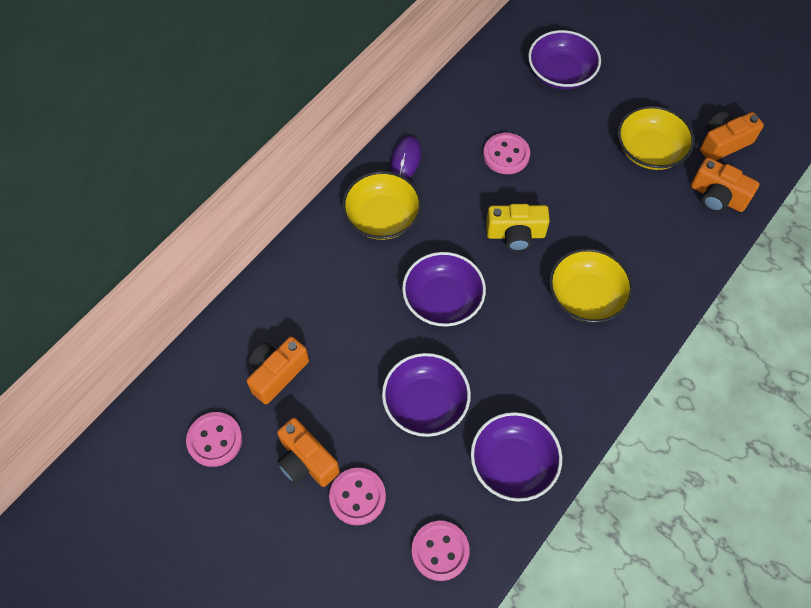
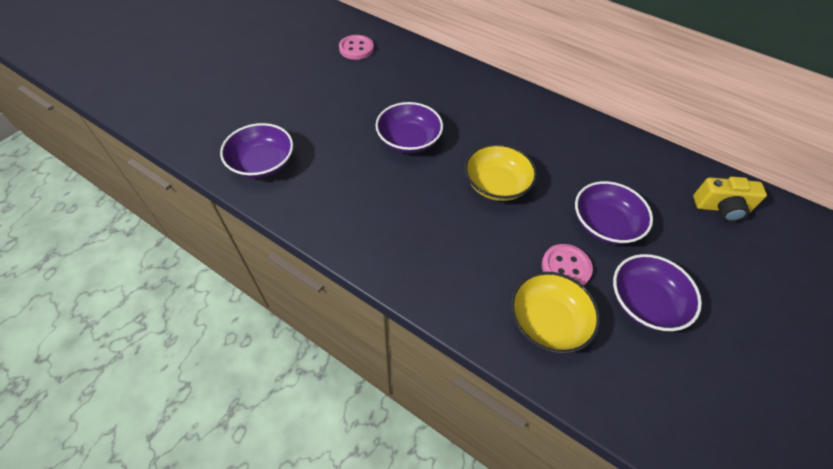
orange camera: [247,336,309,404] [277,418,340,487] [691,157,759,212] [700,111,764,161] = 4 -> none = 0
pink button: [186,412,242,467] [329,468,386,525] [411,521,470,581] [483,133,530,174] = 4 -> [339,35,374,60] [542,244,593,286] = 2
purple mouse: [391,136,421,179] = 1 -> none = 0
yellow bowl: [342,171,422,240] [549,248,633,323] [618,106,695,170] = 3 -> [464,144,537,201] [511,272,600,354] = 2

